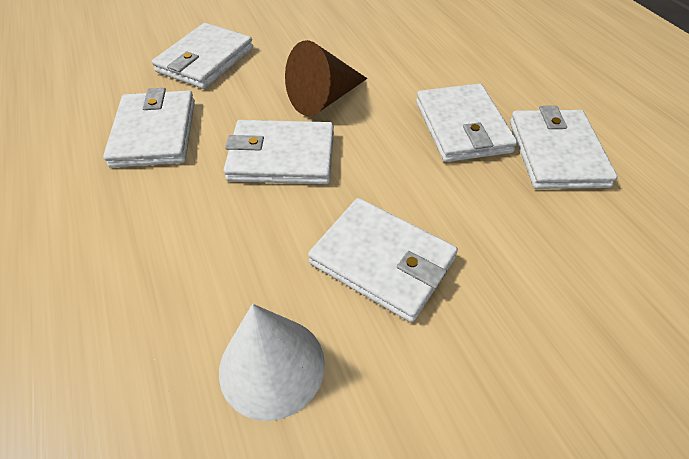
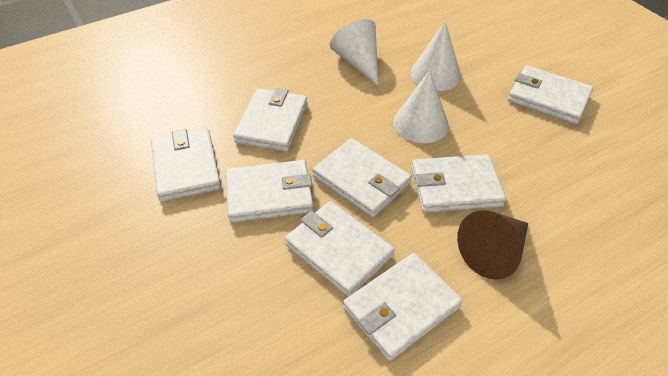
white cone: [219,304,325,421] = 1 -> [330,19,379,86] [393,70,449,143] [410,22,461,91] = 3
white wallet: [103,88,195,168] [152,23,253,89] [223,120,334,184] [308,198,458,322] [416,83,517,162] [510,106,618,189] = 6 -> [151,128,221,202] [226,160,314,223] [233,88,308,152] [285,201,394,297] [313,138,412,217] [343,253,463,361] [411,154,506,213] [508,66,593,124] = 8

